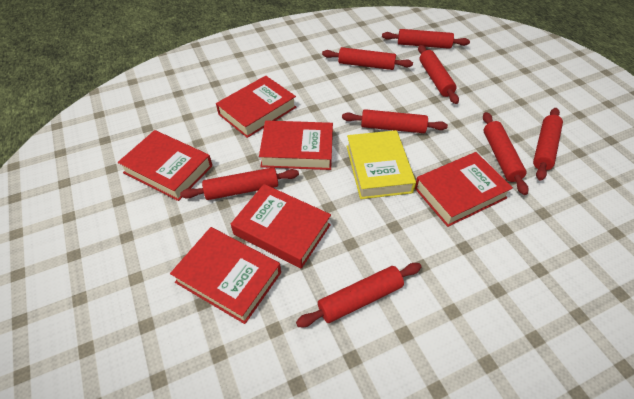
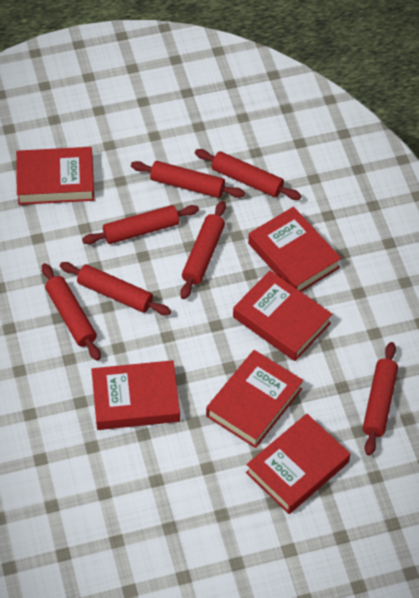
red rolling pin: [180,167,299,200] [296,263,421,327] [322,47,413,70] [342,109,448,133] [382,29,470,49] [418,45,459,104] [483,112,528,195] [533,108,563,181] = 8 -> [42,263,101,361] [60,262,171,315] [82,205,199,244] [131,161,245,198] [180,201,226,299] [195,149,301,200] [363,342,398,456] = 7
yellow book: [346,130,416,199] = 1 -> none = 0

